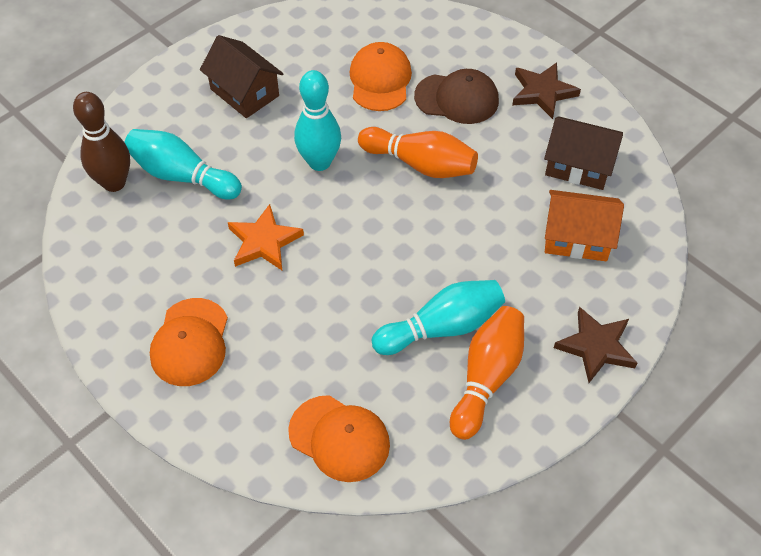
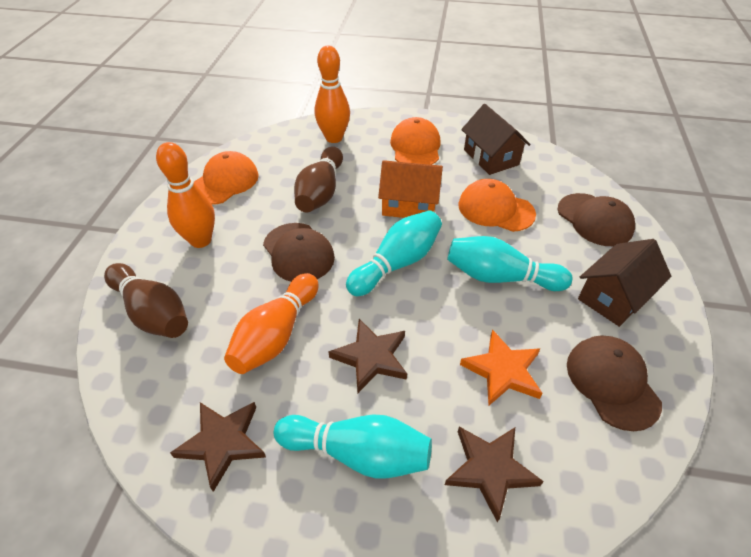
brown bowling pin: [73,92,130,192] = 1 -> [104,263,188,338] [294,146,343,212] = 2
brown cap: [414,69,499,124] = 1 -> [263,223,335,282] [558,193,635,246] [567,335,662,431] = 3
brown star: [512,62,581,119] [554,307,637,383] = 2 -> [170,402,266,492] [328,319,407,393] [445,427,544,523] = 3
orange bowling pin: [358,127,478,178] [450,306,524,440] = 2 -> [156,142,215,248] [224,273,318,374] [315,46,350,143] = 3

